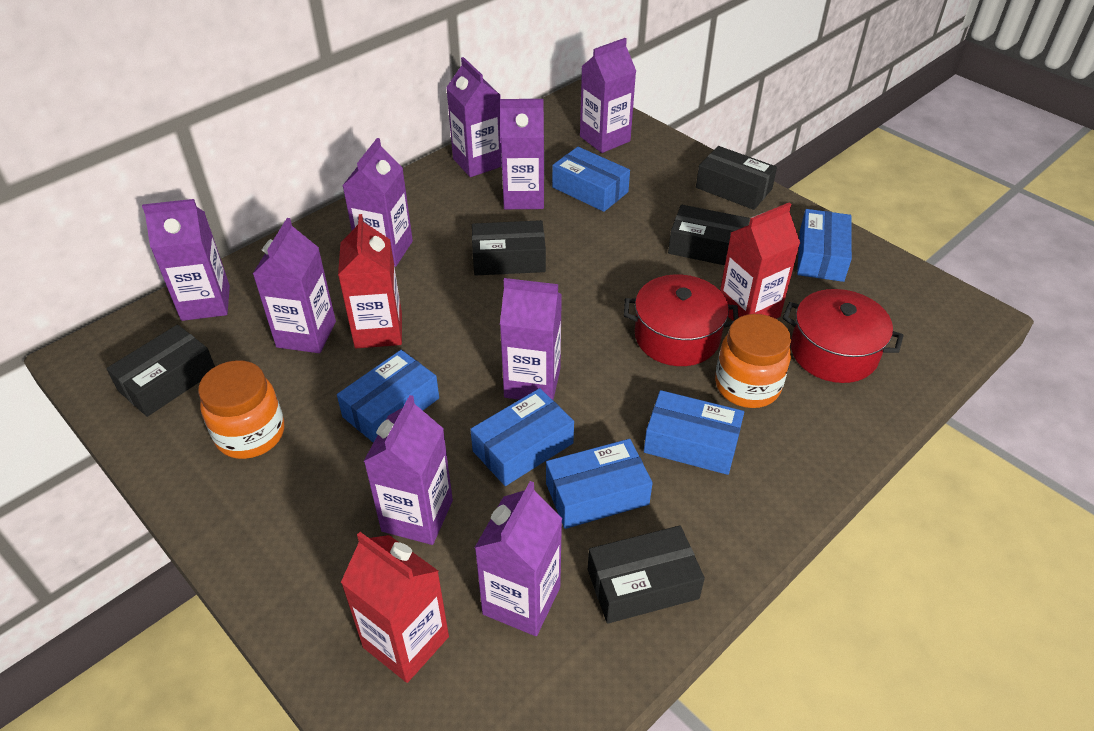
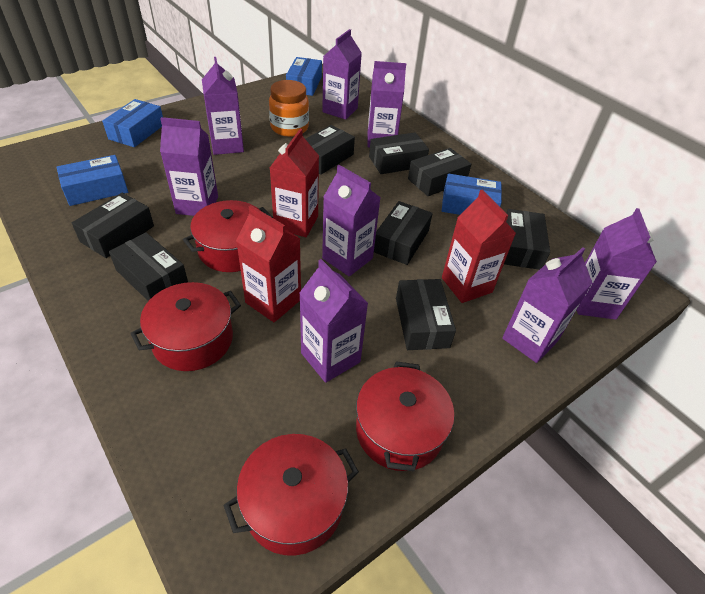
black box: [106,324,215,417] [472,220,546,276] [588,525,705,624] [668,205,750,265] [696,146,777,210] = 5 -> [72,193,154,258] [109,232,188,301] [306,125,355,174] [369,132,429,174] [374,201,433,265] [396,279,456,350] [408,148,471,196] [504,209,550,270] = 8
blue box: [337,350,439,443] [470,388,574,486] [546,439,653,529] [552,147,630,212] [644,390,744,475] [797,209,852,282] = 6 -> [56,155,128,206] [102,99,163,147] [286,57,322,96] [442,174,502,215] = 4
orange jar: [198,360,284,459] [715,314,791,408] = 2 -> [269,80,309,137] = 1
purple carton: [142,199,230,321] [253,218,336,353] [342,138,413,267] [364,395,453,545] [446,57,502,177] [474,481,562,636] [500,99,544,209] [500,278,562,400] [580,38,636,153] = 9 -> [160,117,218,216] [202,57,244,155] [299,259,368,383] [322,29,362,120] [322,165,381,276] [367,61,406,147] [502,247,592,363] [577,208,657,320] = 8
red pot: [624,275,738,366] [783,289,904,383] = 2 -> [130,282,241,371] [183,200,273,272] [223,434,359,556] [356,361,454,472] = 4

